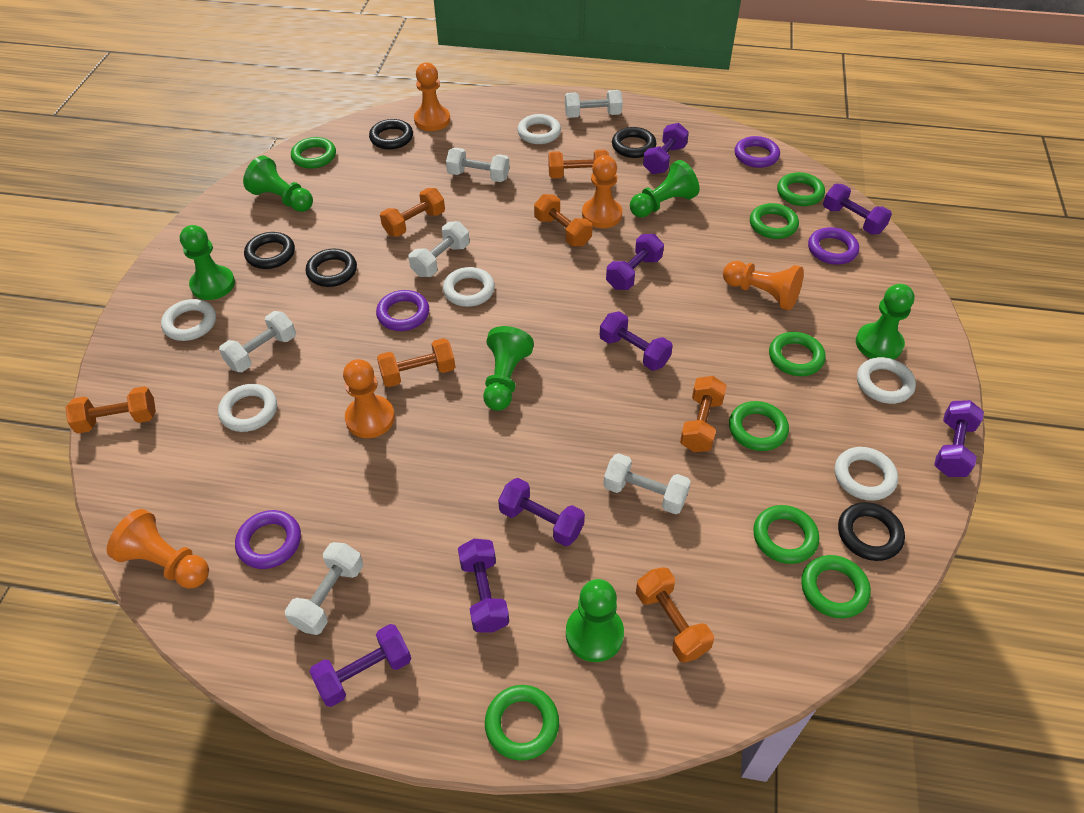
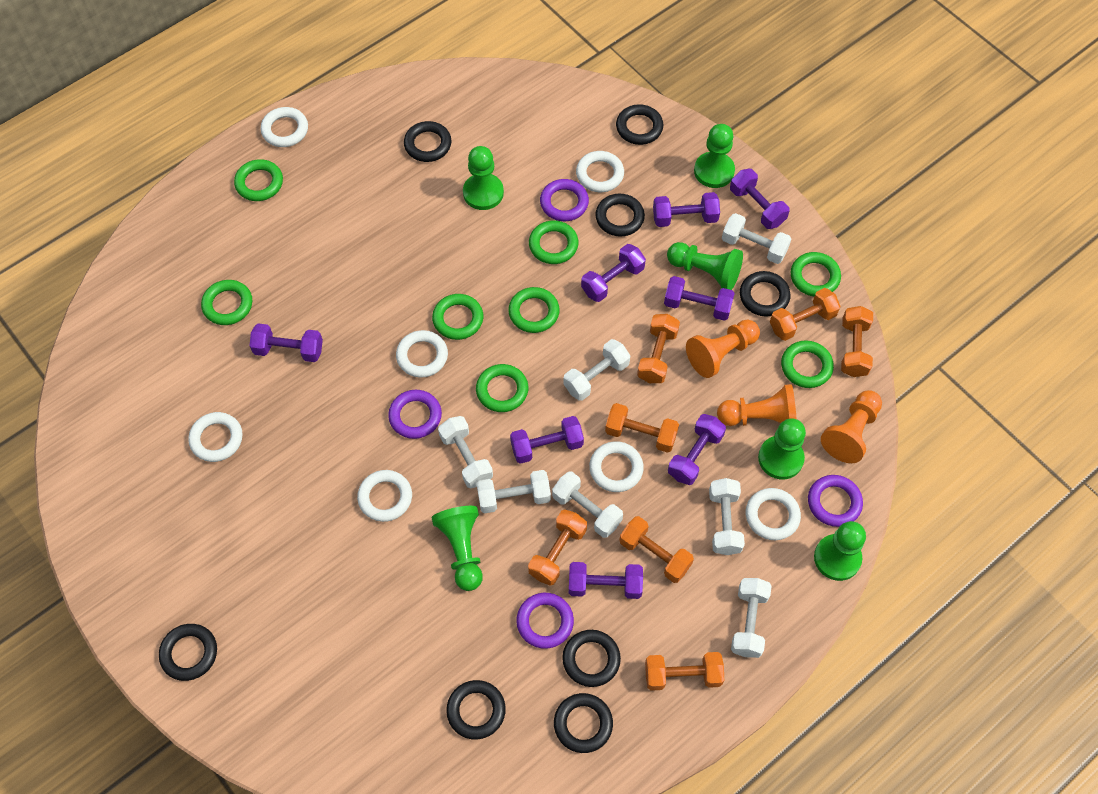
black ring: [244,232,295,269] [306,249,357,287] [369,119,413,149] [612,127,656,158] [838,502,905,561] = 5 -> [159,624,217,681] [404,121,452,162] [446,680,506,740] [554,693,613,753] [562,630,621,687] [595,194,645,237] [616,104,663,145] [740,271,791,316] = 8
orange pawn: [107,509,209,589] [343,359,395,438] [414,63,450,131] [582,155,622,228] [723,261,804,310] = 5 -> [686,320,760,378] [717,384,797,426] [821,390,882,463] = 3
white dumbbell: [219,311,296,372] [285,542,363,635] [408,221,470,277] [446,148,510,182] [565,90,623,118] [603,453,691,514] = 6 -> [438,416,493,488] [477,470,551,513] [552,471,623,538] [563,339,630,401] [709,478,745,555] [722,213,791,264] [731,578,772,658] = 7
white ring: [161,299,216,341] [218,384,277,432] [443,267,495,307] [517,114,561,144] [835,447,898,501] [857,357,916,404] = 6 -> [188,412,243,462] [260,107,308,147] [357,470,412,522] [396,330,448,378] [576,151,624,192] [589,441,644,492] [746,488,801,540] = 7

